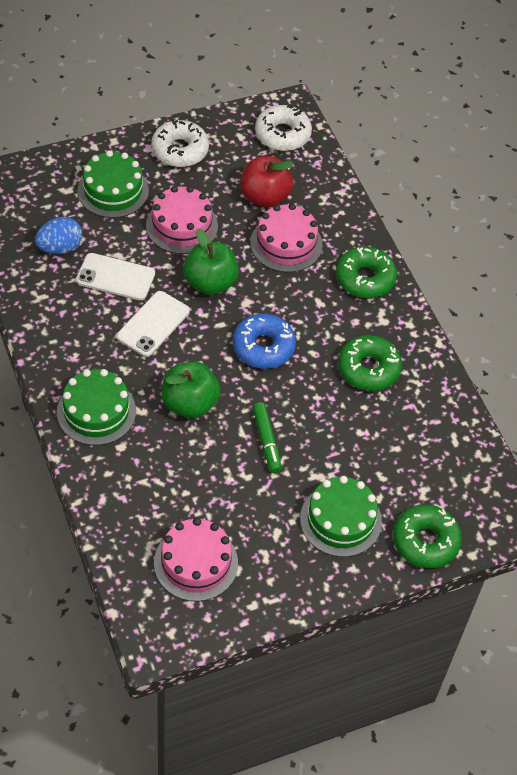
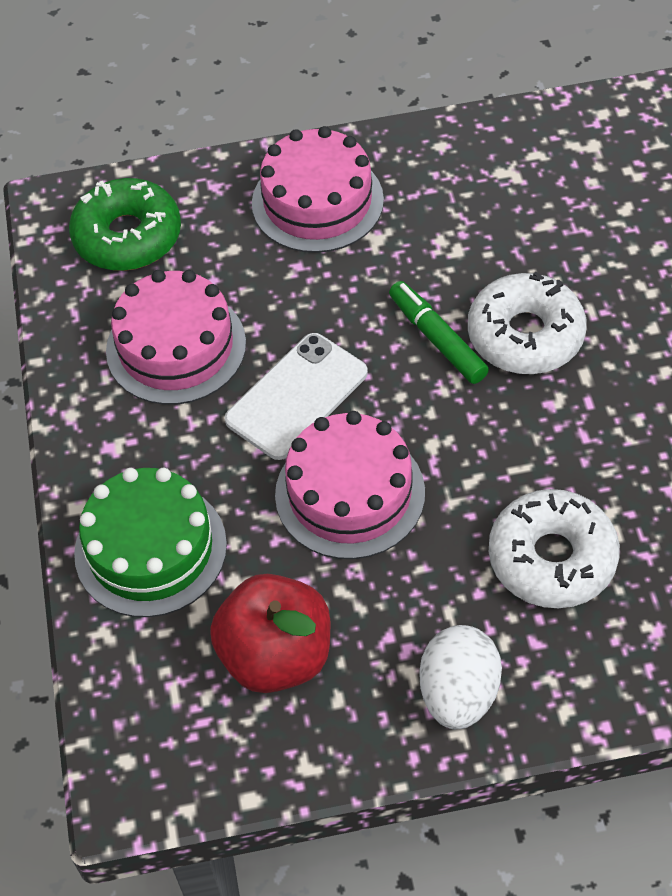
blue donut: [233,314,296,369] = 1 -> none = 0
blue egg: [35,217,82,254] = 1 -> none = 0
green apple: [162,362,220,418] [183,229,239,295] = 2 -> none = 0
green cake: [57,369,136,445] [78,150,149,218] [300,476,382,557] = 3 -> [74,468,227,617] = 1
green donut: [336,247,397,298] [338,335,402,391] [393,505,462,568] = 3 -> [69,178,181,271] = 1
white egg: none = 0 -> [419,625,502,729] = 1
white phone: [76,253,155,301] [117,291,190,357] = 2 -> [225,333,368,460] = 1

